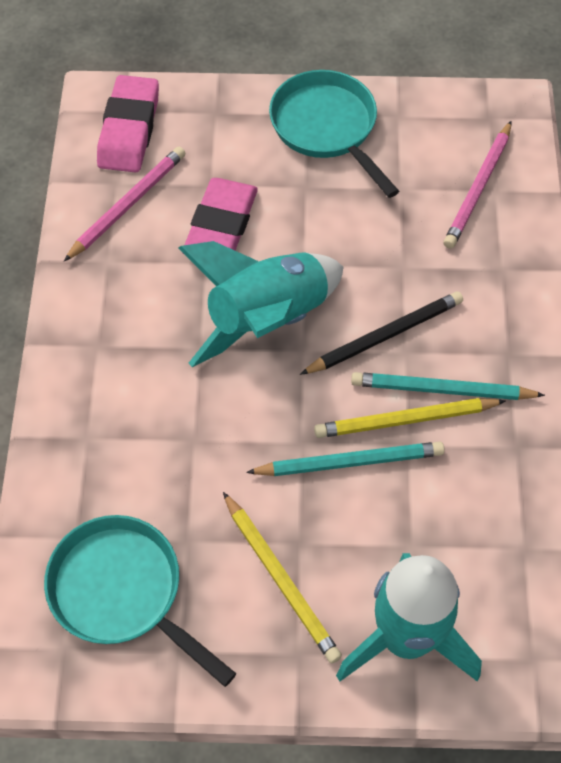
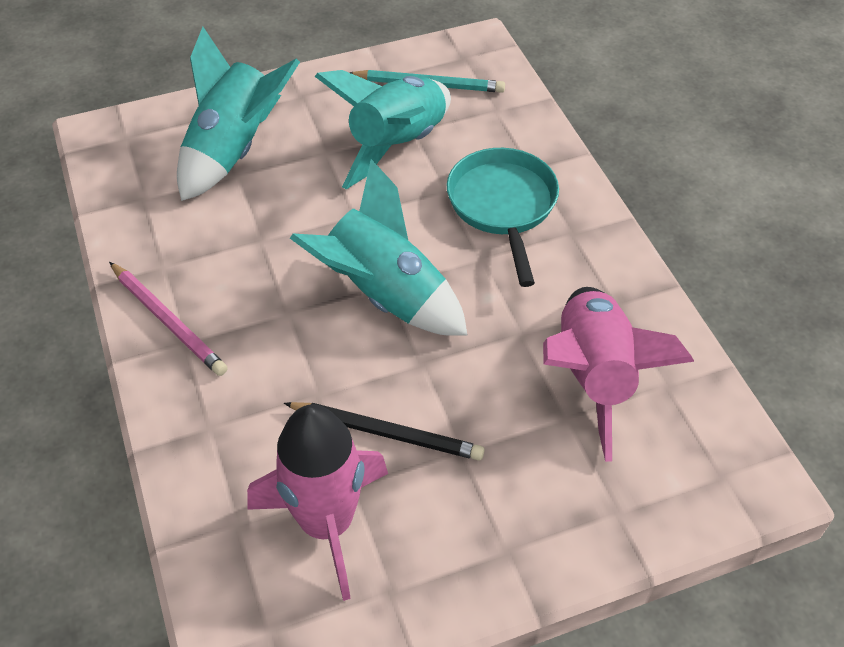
pink eraser: [97,75,159,172] [185,178,258,251] = 2 -> none = 0
pink pencil: [64,146,186,261] [443,121,512,249] = 2 -> [109,262,228,376] = 1
pink rocket: none = 0 -> [247,405,388,601] [543,287,695,462] = 2
turquoise pan: [44,515,236,687] [269,70,399,198] = 2 -> [447,148,559,287] = 1
turquoise pencil: [246,442,445,476] [351,372,545,400] = 2 -> [350,70,505,93] = 1
turquoise rocket: [178,241,344,367] [336,553,482,682] = 2 -> [177,27,300,201] [290,159,467,336] [314,70,451,189] = 3
yellow pencil: [223,492,342,664] [314,398,505,438] = 2 -> none = 0

